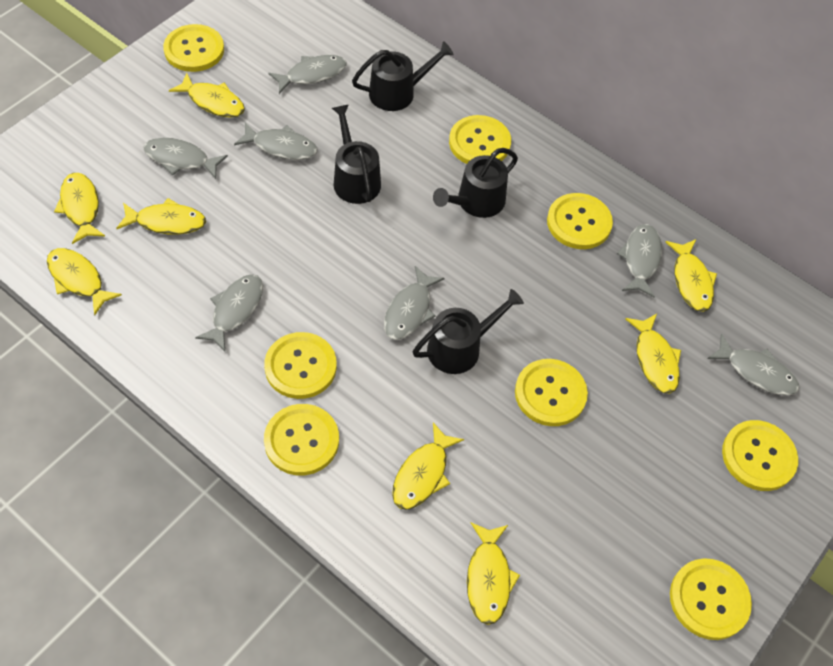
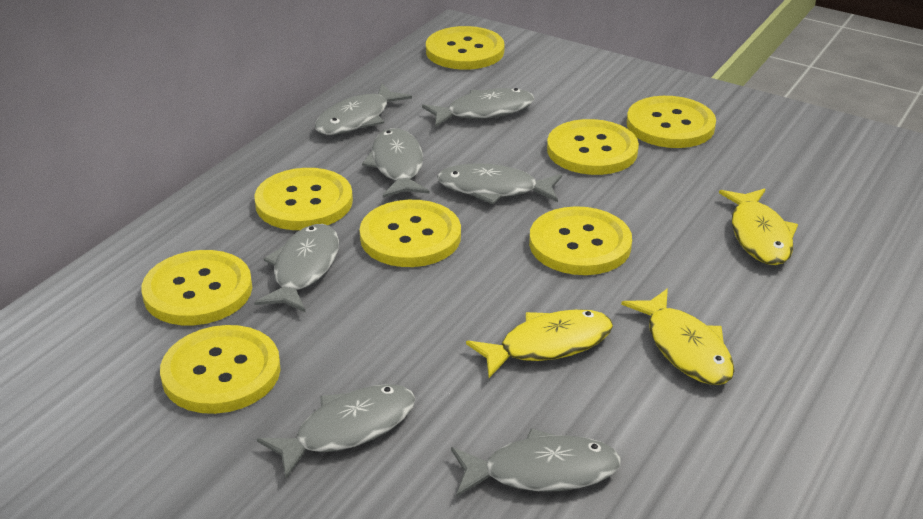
black watering can: [332,105,381,204] [352,41,454,111] [413,289,524,374] [433,148,518,218] = 4 -> none = 0
yellow fish: [47,248,122,315] [54,173,105,244] [116,198,206,235] [169,73,245,118] [392,422,464,510] [467,523,520,625] [625,314,681,394] [665,239,717,312] = 8 -> [466,309,613,378] [621,289,735,385] [719,188,798,265] = 3

